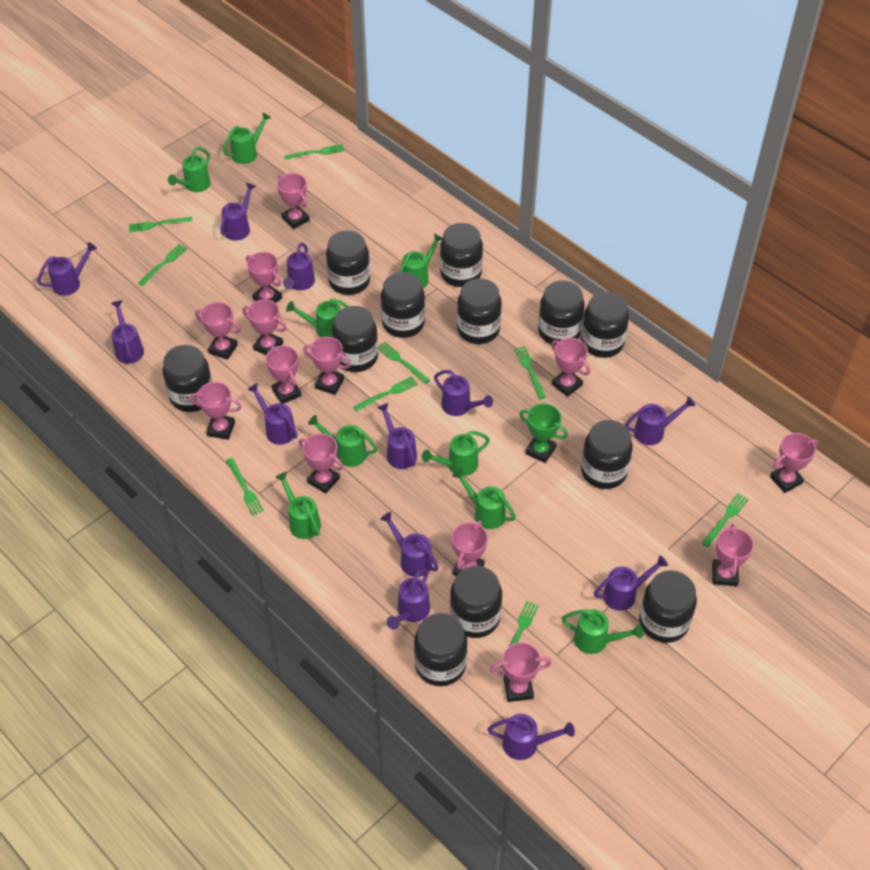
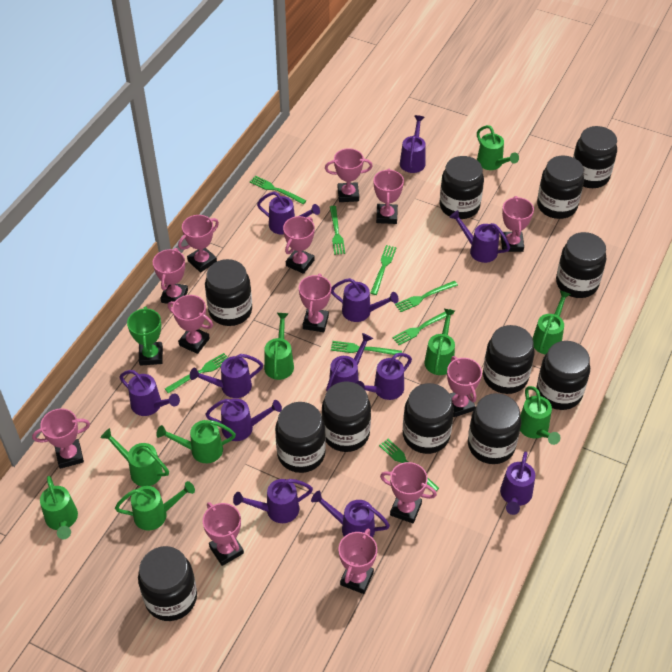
green fork: [129,217,192,232] [138,244,187,286] [226,458,264,516] [284,144,344,160] [353,376,418,411] [378,342,430,384] [500,601,539,668] [514,346,546,399] [702,493,749,547] = 9 -> [165,353,228,393] [250,176,307,204] [330,206,345,255] [331,341,402,355] [370,245,397,295] [379,439,439,491] [392,309,454,345] [395,281,458,312] = 8

